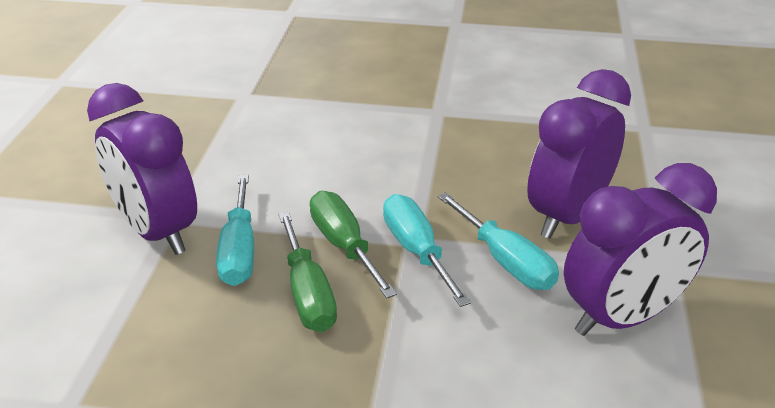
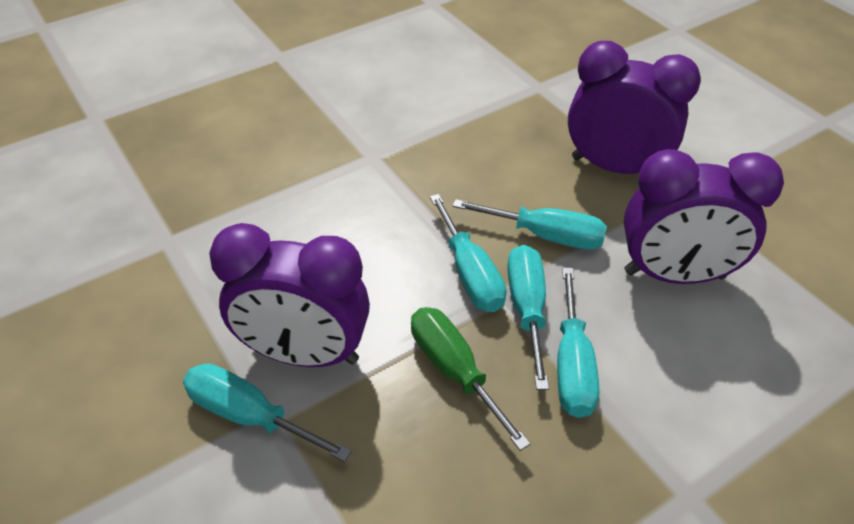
green screwdriver: [279,212,337,332] [310,191,397,298] = 2 -> [411,307,531,451] = 1
turquoise screwdriver: [216,175,254,286] [383,194,471,307] [438,192,559,290] = 3 -> [183,363,351,462] [430,194,506,312] [452,199,607,250] [507,245,549,390] [557,267,600,418] = 5

